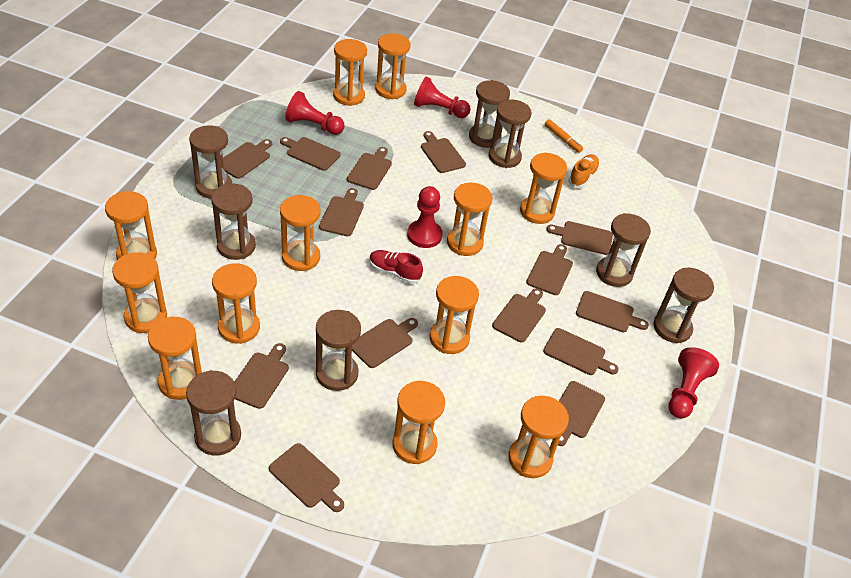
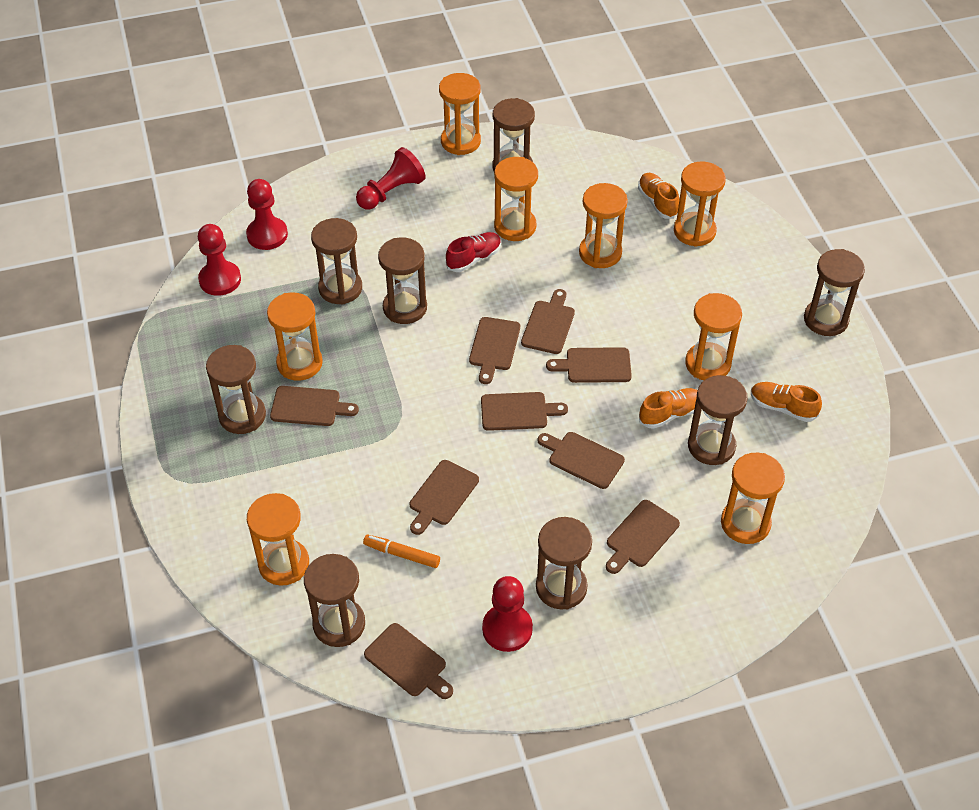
brown cutting board: [223,139,272,179] [234,343,289,409] [269,443,344,512] [280,137,341,171] [319,188,364,236] [347,147,392,190] [352,318,418,368] [421,131,466,173] [492,288,546,342] [526,244,573,295] [543,328,619,375] [546,221,613,255] [558,381,605,446] [576,291,649,332] = 14 -> [270,386,359,426] [364,623,453,699] [410,460,479,535] [469,317,520,384] [481,392,568,431] [521,289,575,354] [538,432,625,489] [546,347,632,383] [606,500,680,574] = 9
orange hourglass: [105,191,157,260] [112,252,167,333] [148,317,202,400] [212,263,260,344] [280,195,320,271] [333,39,367,106] [375,33,410,100] [392,381,445,464] [429,276,479,354] [447,183,493,256] [508,396,569,478] [520,152,567,224] = 12 -> [247,493,309,586] [267,293,323,381] [439,73,481,155] [494,157,538,241] [579,183,628,268] [674,161,726,247] [685,293,742,380] [721,453,785,544] = 8
orange shoe: [568,154,600,188] = 1 -> [638,173,679,219] [639,388,698,429] [751,382,822,422] = 3

